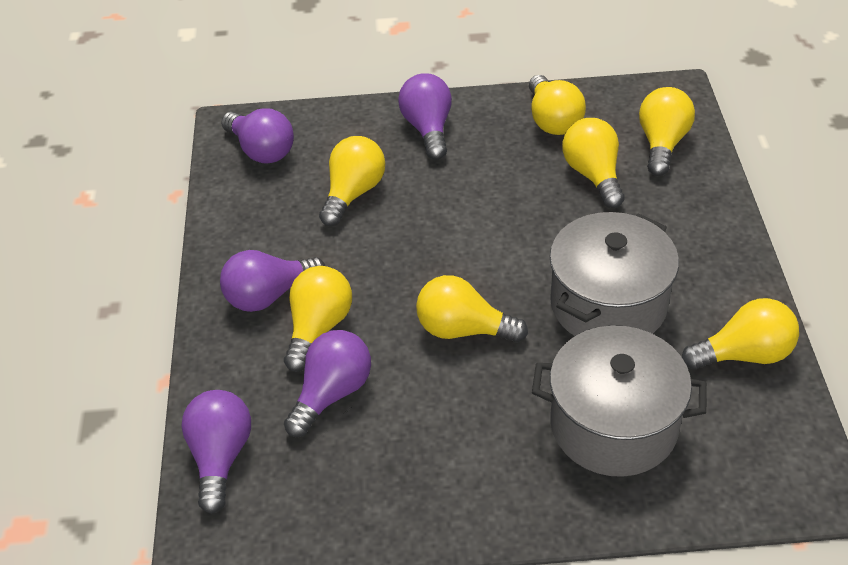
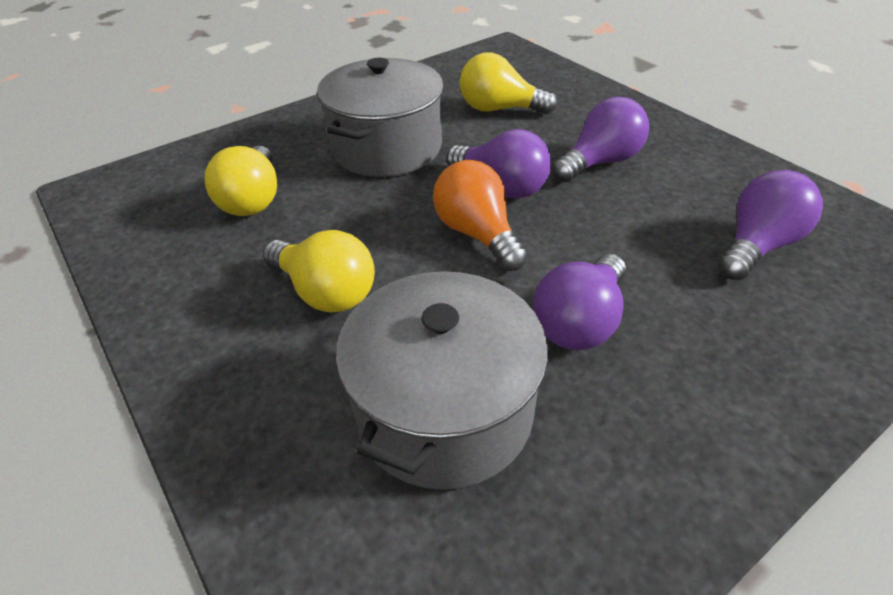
orange light bulb: none = 0 -> [433,160,528,271] = 1
purple light bulb: [181,390,251,514] [220,250,325,312] [221,108,294,163] [284,330,371,437] [398,73,452,160] = 5 -> [447,129,551,199] [533,254,626,350] [552,96,649,183] [718,170,823,280] = 4
yellow light bulb: [284,266,352,372] [319,136,385,226] [416,275,528,343] [529,75,586,135] [562,118,625,208] [639,87,695,176] [682,298,799,370] = 7 -> [204,145,277,216] [263,230,375,313] [460,52,557,114] = 3

